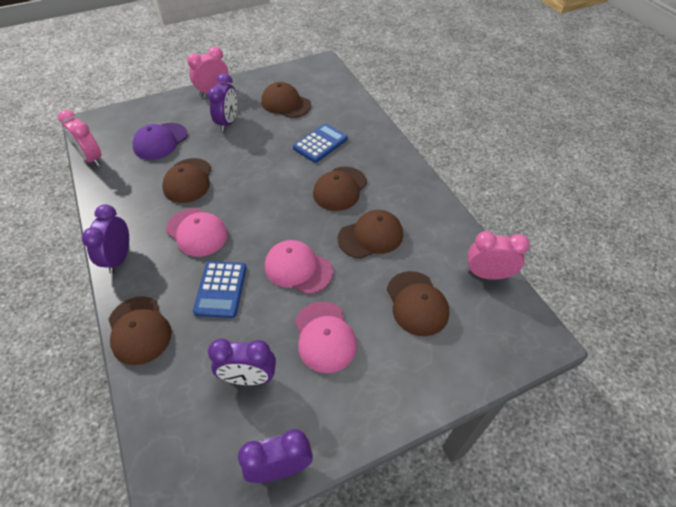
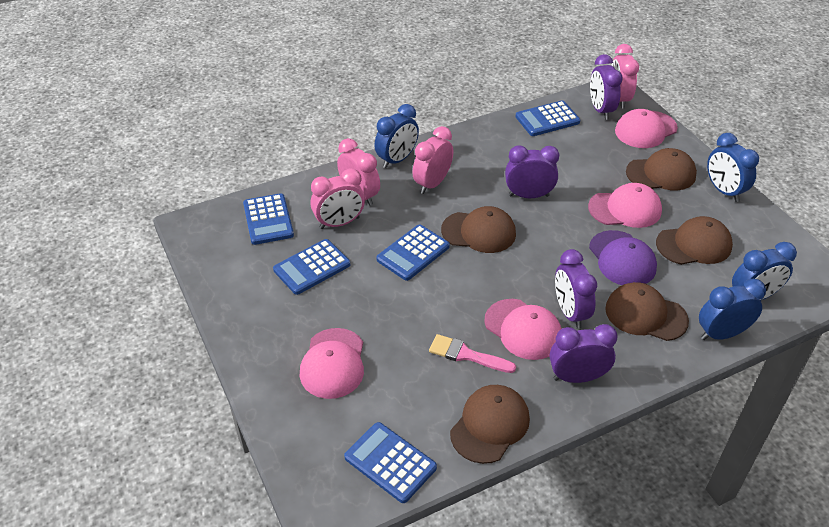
blue calculator: [193,261,247,318] [293,123,348,163] = 2 -> [243,193,294,245] [273,239,350,295] [344,422,437,503] [376,224,450,281] [516,101,581,136] = 5
blue clock: none = 0 -> [375,104,419,168] [699,279,766,340] [707,133,759,202] [732,242,797,300] = 4
brown cap: [108,296,172,365] [162,158,211,203] [261,82,311,118] [313,167,367,211] [338,210,403,259] [387,271,449,336] = 6 -> [441,206,516,253] [450,385,530,464] [605,282,689,341] [626,148,697,190] [656,216,733,265] = 5
pink brush: none = 0 -> [429,334,516,373] = 1
pink cap: [166,208,228,257] [265,240,333,294] [295,302,357,373] = 3 -> [300,328,364,399] [484,299,562,360] [588,183,662,228] [615,109,678,148] = 4
pink clock: [58,110,102,166] [187,46,228,97] [468,231,530,280] = 3 -> [311,168,365,229] [337,138,380,206] [412,126,453,194] [611,44,639,109] = 4

